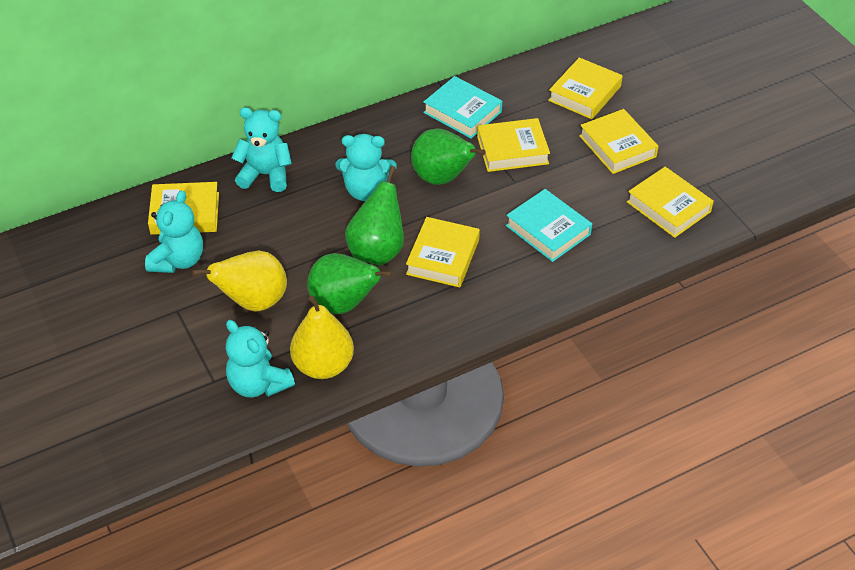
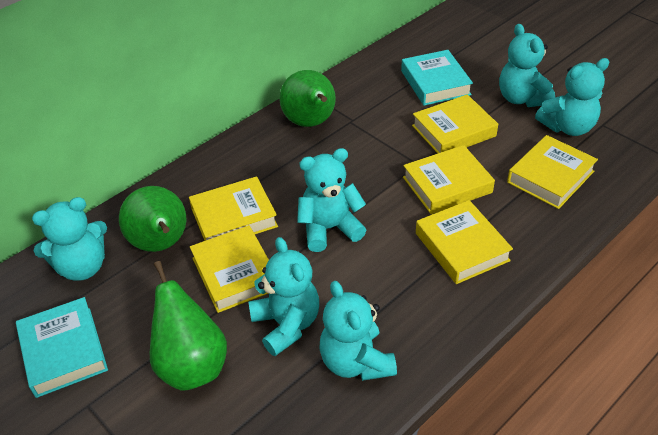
turquoise teddy bear: [145,190,203,273] [226,320,295,397] [232,107,292,192] [336,134,397,201] = 4 -> [32,197,107,281] [248,237,319,356] [297,148,366,252] [320,281,397,381] [499,24,555,107] [535,58,609,136] = 6
yellow pear: [192,251,287,312] [290,295,354,379] = 2 -> none = 0

